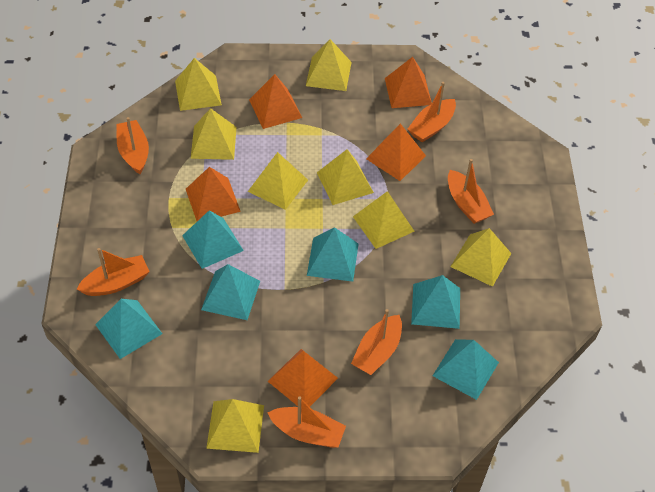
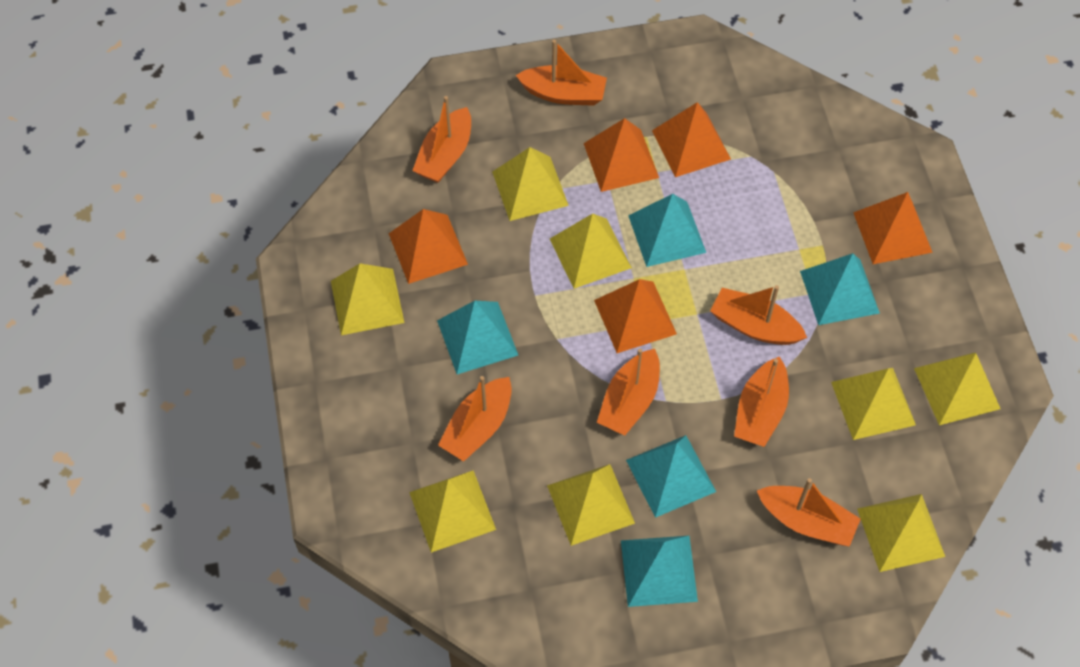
orange boat: [77,248,150,296] [117,117,149,174] [267,396,346,448] [351,309,402,375] [408,82,456,143] [448,159,494,224] = 6 -> [412,96,471,183] [438,376,512,462] [516,40,607,106] [597,349,660,436] [710,285,807,345] [734,356,789,447] [757,478,861,547] = 7
turquoise pyramid: [95,299,162,359] [182,211,244,269] [201,264,260,320] [307,227,359,282] [411,275,460,329] [433,339,499,400] = 6 -> [437,301,518,374] [621,536,698,607] [626,435,716,518] [628,194,706,267] [800,253,880,325] = 5

